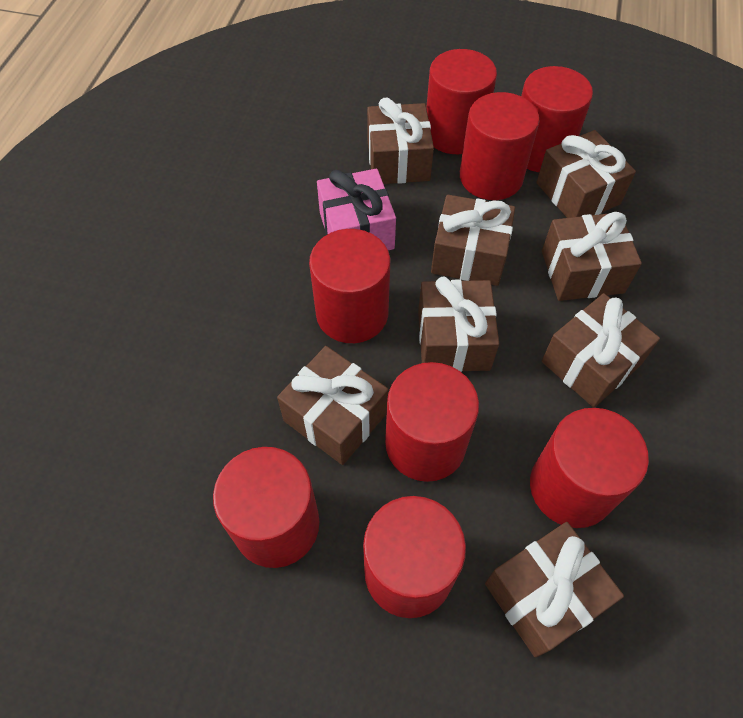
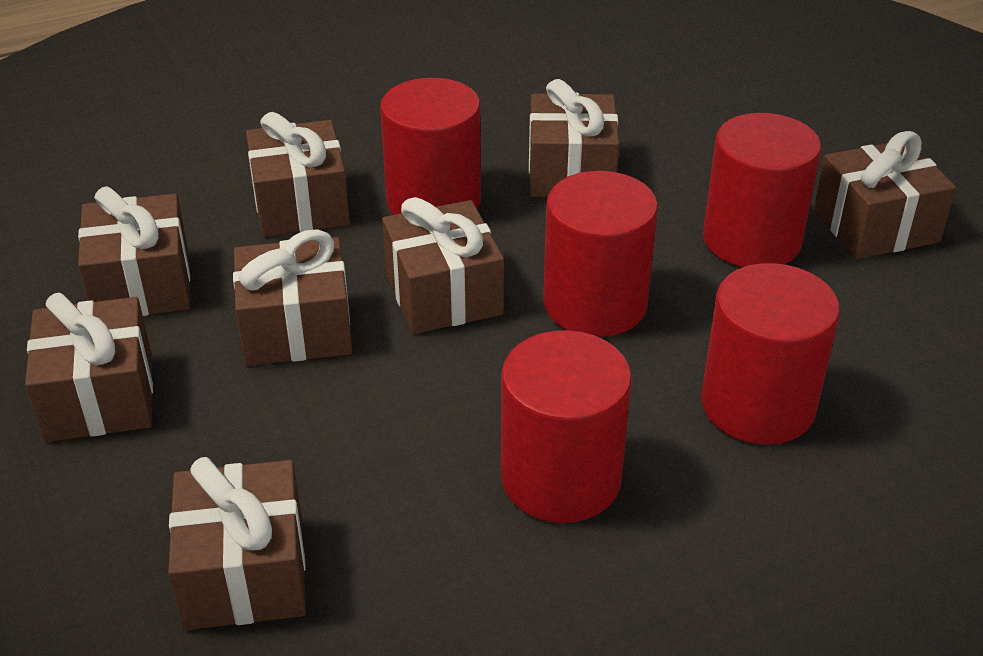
pink gift: [317,169,396,250] = 1 -> none = 0
red cylinder: [213,447,320,568] [309,229,390,343] [363,496,466,618] [385,362,479,482] [426,49,497,154] [460,92,539,200] [521,66,593,172] [530,408,649,528] = 8 -> [380,78,481,215] [501,330,632,523] [543,171,658,337] [701,263,840,445] [703,113,821,267] = 5

